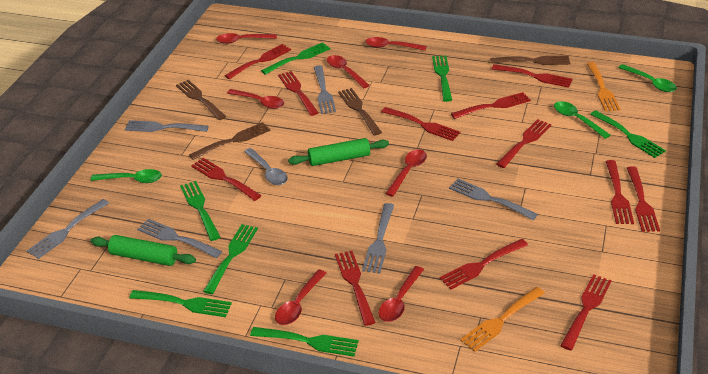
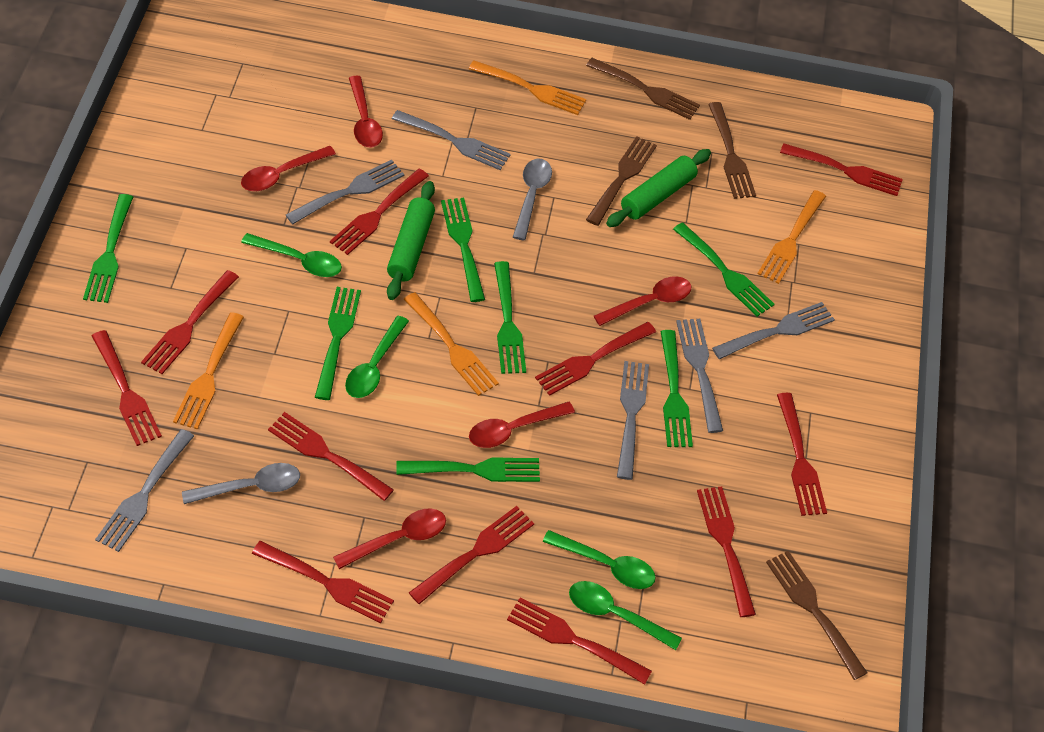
green spoon: [90,169,162,183] [554,101,610,139] [618,64,677,92] = 3 -> [241,233,342,277] [345,316,409,398] [543,530,656,589] [569,581,682,650] = 4
grey spoon: [244,148,288,185] = 1 -> [182,463,300,504] [513,159,552,240] = 2
orange fork: [460,287,545,352] [587,62,621,112] = 2 -> [173,312,244,429] [404,292,499,396] [469,60,586,115] [757,190,826,284] = 4
red fork: [191,158,262,201] [225,44,291,79] [278,71,319,116] [335,250,376,326] [381,107,460,141] [440,239,528,290] [451,92,531,119] [492,64,573,88] [496,119,551,168] [560,274,612,351] [605,160,634,224] [627,166,660,232] = 12 -> [92,330,162,446] [141,270,239,374] [252,541,394,623] [268,412,394,501] [330,169,429,255] [409,506,534,604] [507,598,652,685] [535,322,656,396] [697,486,756,617] [777,393,827,516] [780,143,903,196] = 11
red spoon: [216,33,277,44] [227,89,284,109] [275,269,326,325] [327,55,370,88] [365,37,427,51] [379,266,424,322] [385,149,427,197] = 7 -> [241,146,336,191] [333,508,446,569] [349,76,383,147] [469,402,575,448] [594,276,692,326] = 5

